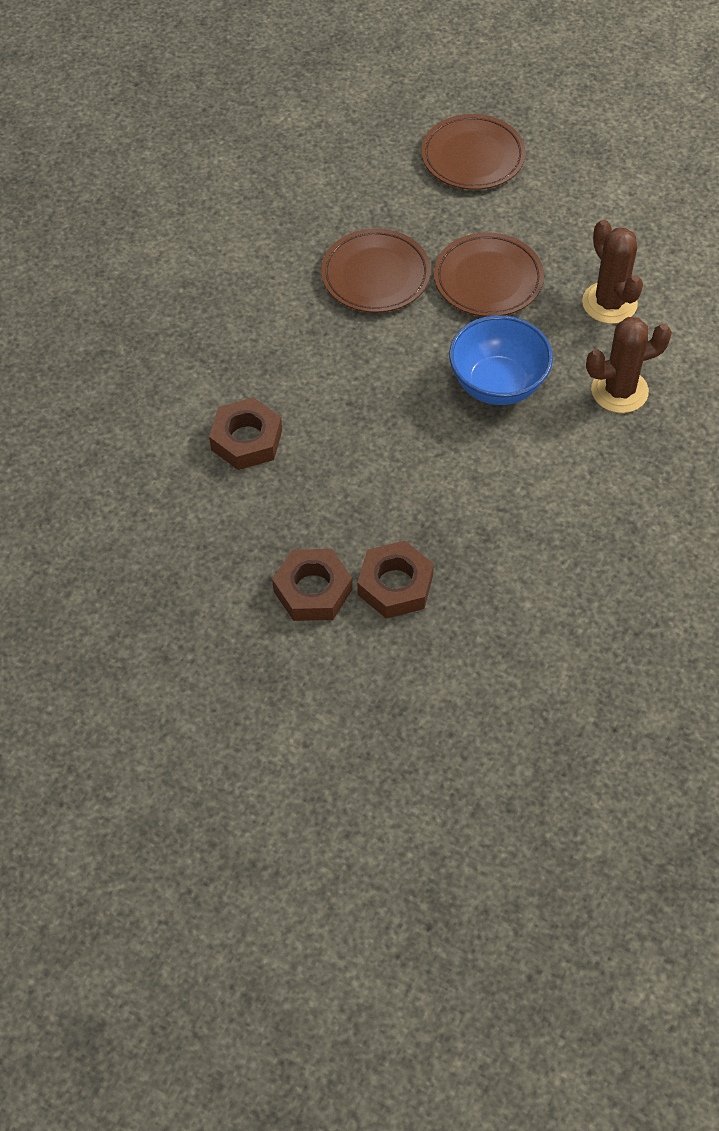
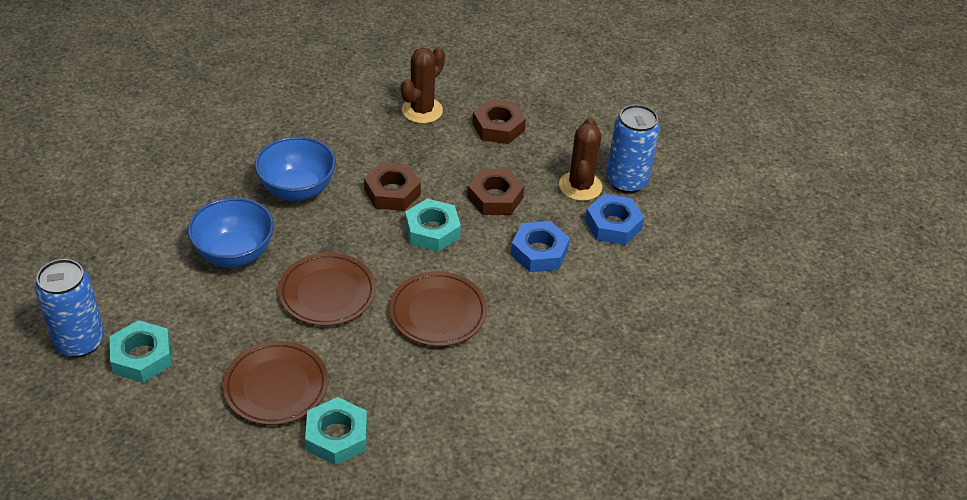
blue bowl: [449,315,553,405] = 1 -> [188,197,274,267] [255,136,336,201] = 2
blue can: none = 0 -> [35,259,105,357] [606,104,660,193] = 2
blue nut: none = 0 -> [511,221,570,272] [585,194,644,245] = 2
turquoise nut: none = 0 -> [110,320,172,383] [305,397,367,465] [405,199,461,252] = 3

